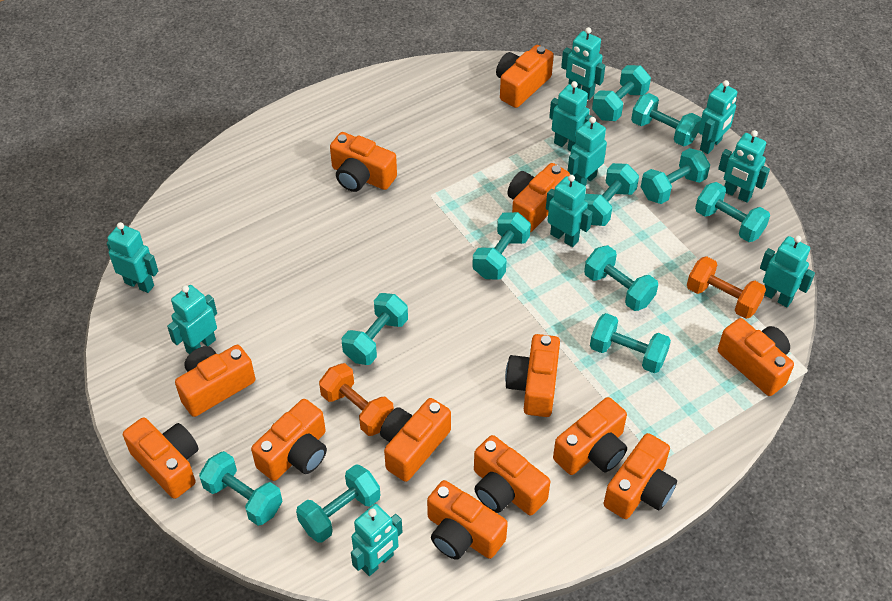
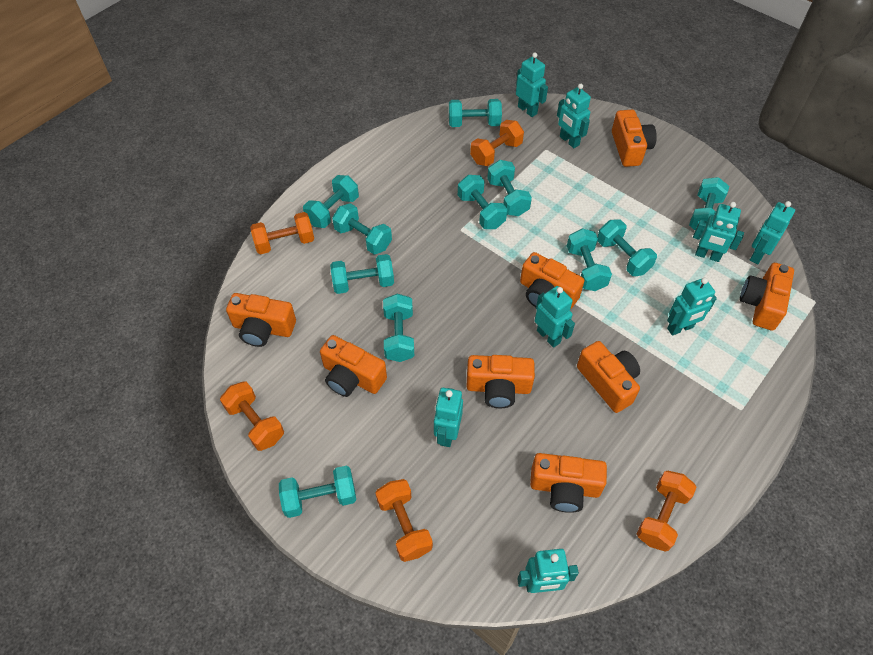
orange camera: [123,417,199,499] [175,345,255,417] [251,399,327,481] [330,132,397,192] [380,398,451,482] [427,480,508,560] [474,435,550,516] [496,45,554,108] [505,334,560,417] [507,163,570,232] [553,397,627,475] [604,433,677,519] [718,318,794,396] = 13 -> [226,293,296,347] [320,335,387,397] [466,355,535,408] [520,252,584,309] [530,453,607,513] [577,341,640,413] [612,110,657,167] [740,263,794,331] = 8
orange dumbbell: [319,363,394,436] [687,256,766,319] = 2 -> [220,382,284,451] [250,212,314,254] [375,479,433,562] [470,120,524,166] [637,471,697,552] = 5
turquoise robot: [107,222,158,293] [167,285,217,354] [351,504,402,576] [546,175,593,247] [549,81,593,152] [561,27,605,100] [568,117,607,186] [698,80,737,154] [718,130,770,203] [760,236,815,307] = 10 -> [434,388,463,447] [516,52,548,117] [517,549,579,593] [535,286,575,348] [557,84,591,148] [667,278,717,336] [693,202,744,262] [750,201,795,264] = 8

